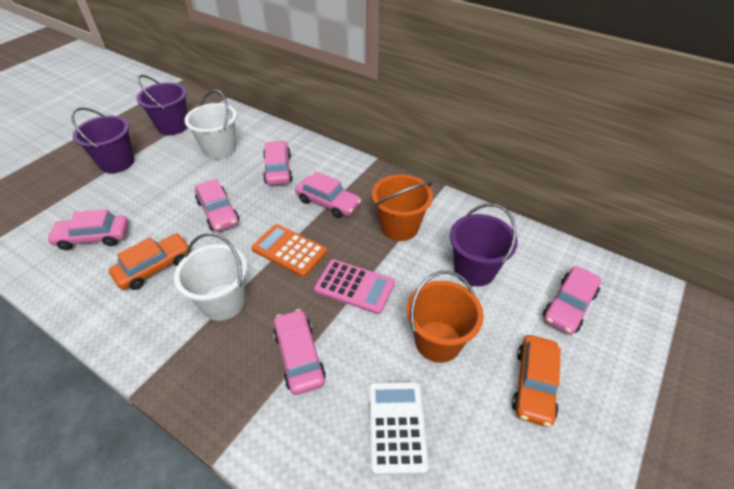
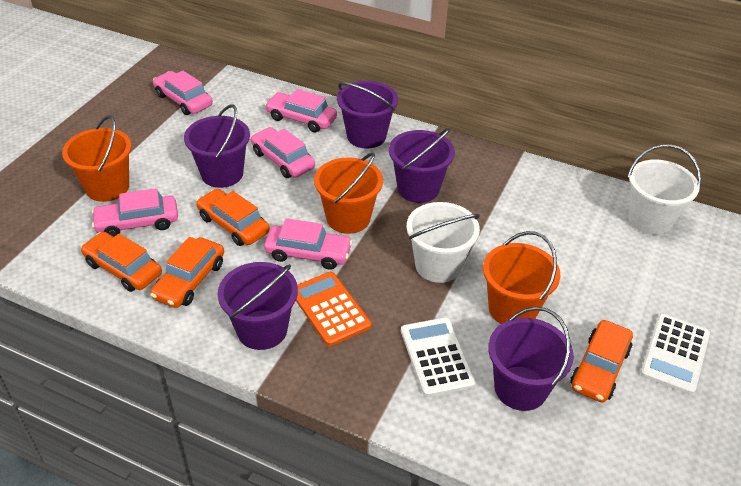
orange bucket: [372,175,433,241] [407,271,484,363] = 2 -> [62,115,132,202] [314,153,383,234] [483,231,561,324] = 3
orange car: [109,234,191,290] [512,335,561,427] = 2 -> [81,232,162,292] [150,237,224,308] [196,189,270,246] [570,320,633,402] = 4
pink calculator: [314,259,395,314] = 1 -> none = 0
pink car: [46,209,129,250] [195,178,239,232] [263,141,293,185] [273,309,326,395] [295,171,361,218] [543,266,601,335] = 6 -> [91,188,178,237] [153,71,213,115] [251,127,315,178] [264,218,353,270] [265,89,337,133] = 5
purple bucket: [71,108,135,173] [136,75,187,135] [450,203,518,286] = 3 -> [184,104,250,188] [218,262,298,350] [337,81,398,149] [389,128,455,203] [488,307,574,411] = 5
white calculator: [369,382,429,475] = 1 -> [401,317,476,397] [640,314,710,395] = 2

